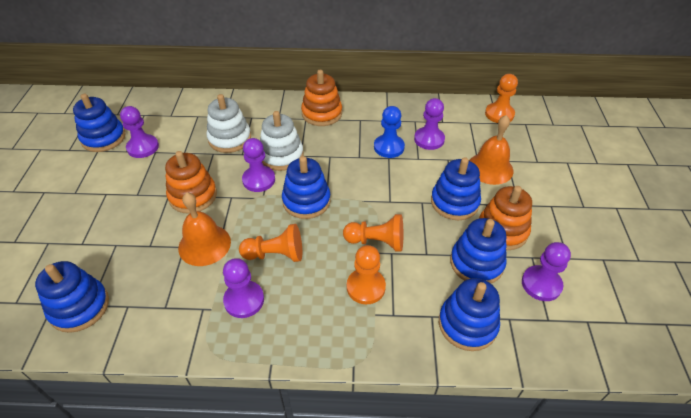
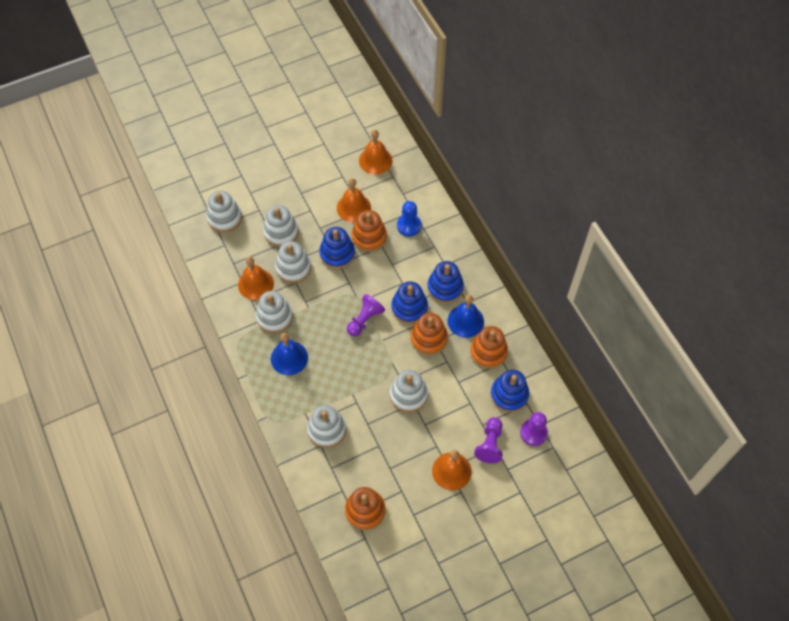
blue bell: none = 0 -> [271,333,308,375] [447,295,484,338] = 2
blue stacking toy: [35,261,109,333] [73,94,125,152] [282,156,331,219] [431,157,481,220] [439,278,500,351] [450,218,507,283] = 6 -> [319,227,355,269] [391,281,428,324] [427,261,464,303] [491,370,529,413] = 4
orange bell: [178,192,231,266] [469,115,513,185] = 2 -> [238,257,274,300] [337,178,371,223] [359,130,392,175] [432,450,472,490] = 4
orange pawn: [239,224,302,262] [343,214,403,252] [347,245,386,304] [485,74,518,123] = 4 -> none = 0
orange stacking toy: [165,151,217,214] [301,70,342,126] [479,186,532,250] = 3 -> [345,487,385,530] [352,210,387,252] [411,313,448,355] [470,326,508,369] = 4
purple pawn: [120,106,159,158] [223,258,264,318] [242,138,275,192] [414,98,445,150] [522,242,571,301] = 5 -> [347,294,385,336] [474,417,502,463] [520,412,548,446] = 3
white stacking toy: [207,94,251,153] [260,111,304,171] = 2 -> [206,191,242,233] [256,291,293,333] [263,205,299,247] [275,241,311,283] [307,405,346,448] [390,370,428,412] = 6

